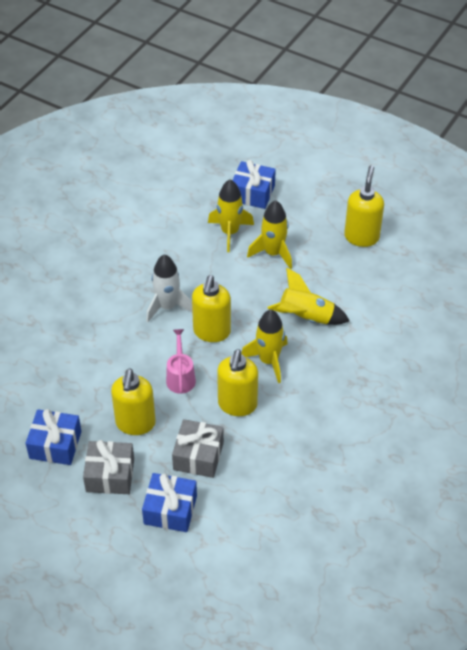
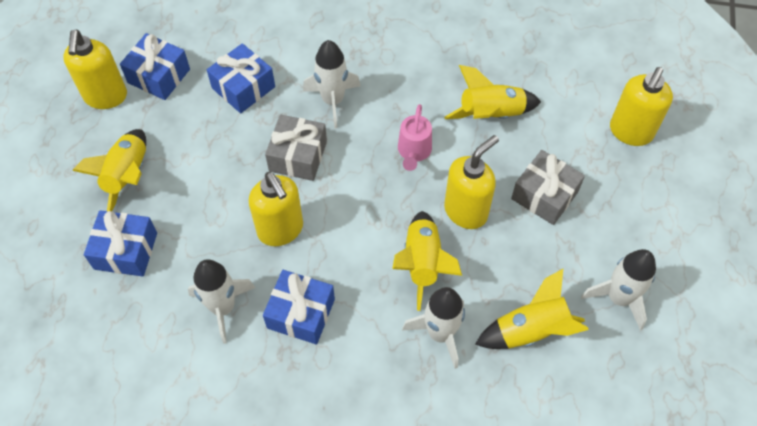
blue gift: [26,409,82,465] [142,473,197,532] [232,160,276,209] = 3 -> [84,210,157,277] [120,33,190,100] [207,43,275,113] [263,270,335,345] = 4
white rocket: [146,254,192,322] = 1 -> [188,259,255,344] [303,40,361,129] [402,287,465,369] [581,249,656,330] = 4

